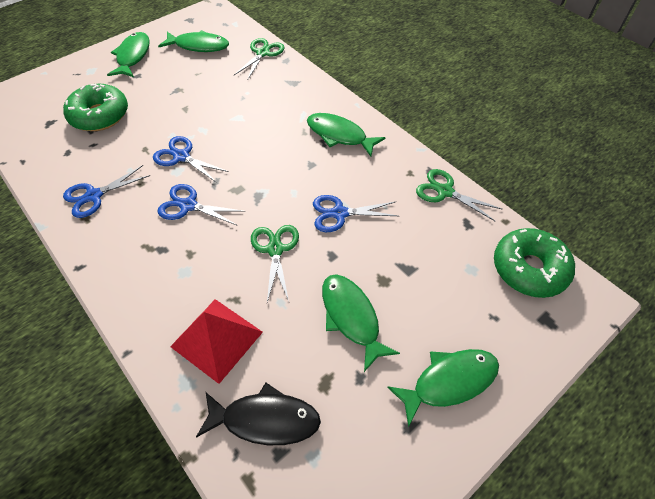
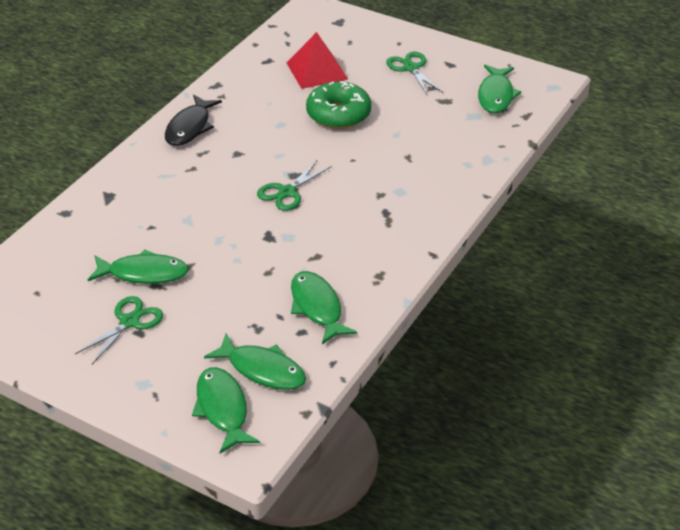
blue scissors: [63,165,150,218] [153,136,229,183] [158,184,246,226] [313,195,398,232] = 4 -> none = 0
green donut: [63,84,128,131] [494,228,575,298] = 2 -> [306,81,371,129] = 1

